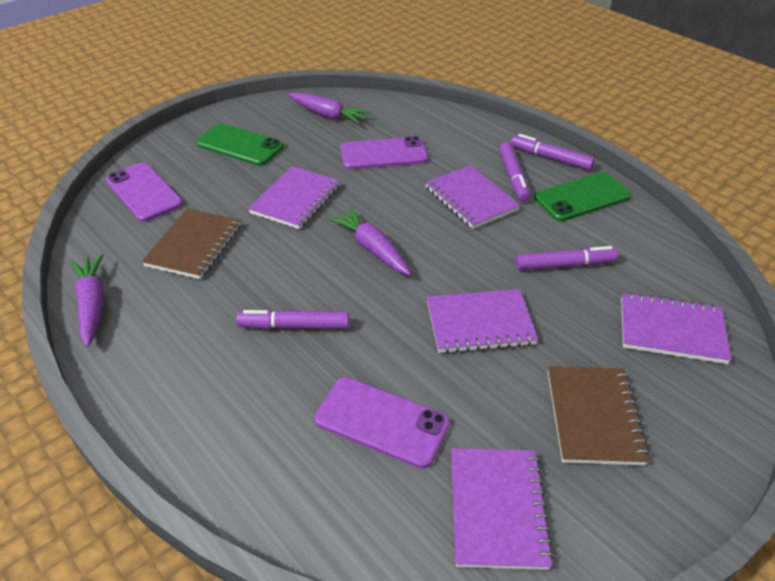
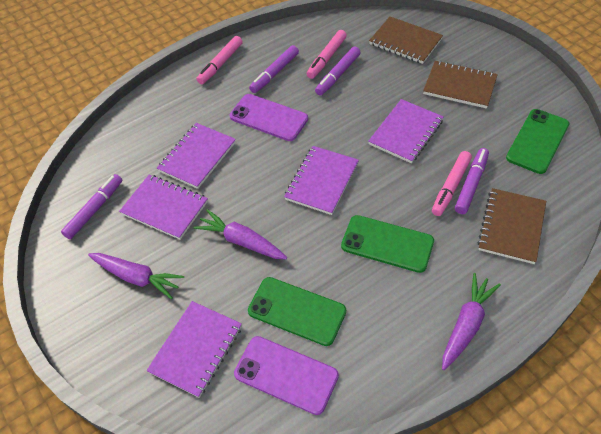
brown notebook: [142,209,241,279] [548,366,649,465] = 2 -> [369,17,443,64] [423,61,498,109] [477,188,546,264] = 3
green phone: [196,123,284,166] [534,172,631,221] = 2 -> [248,277,346,346] [341,215,434,273] [506,109,569,174] = 3
pink marker: none = 0 -> [196,36,243,84] [307,30,347,79] [432,151,472,216] = 3
purple phone: [106,162,183,222] [314,377,450,469] [341,136,428,169] = 3 -> [230,94,308,141] [234,336,339,415] = 2

